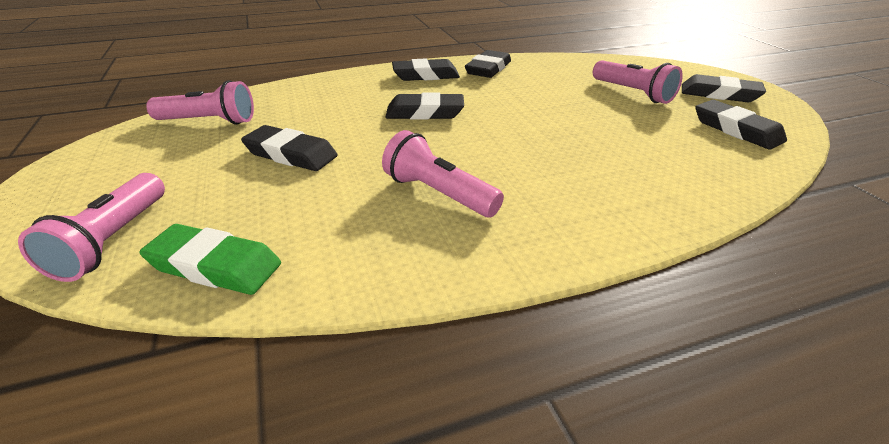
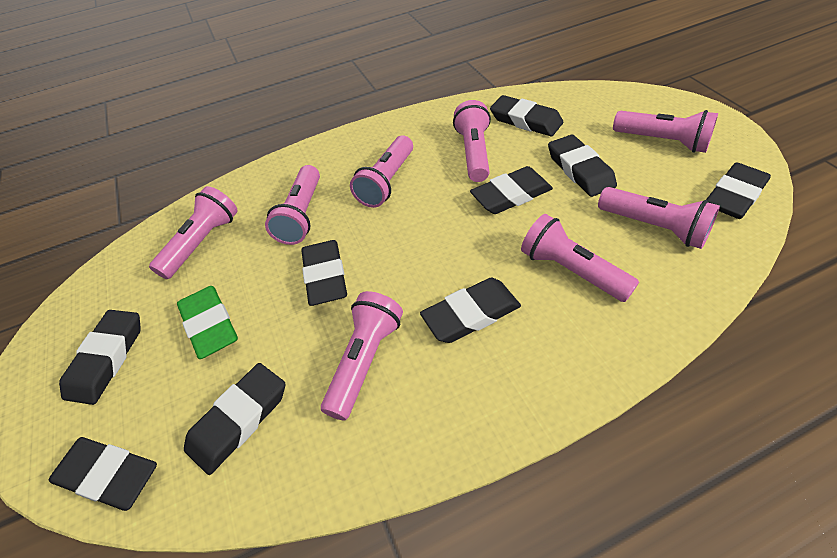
black eraser: [241,125,337,171] [385,92,464,120] [392,59,460,81] [465,50,511,78] [682,74,766,102] [695,100,787,150] = 6 -> [49,437,157,511] [59,310,141,405] [184,363,285,475] [301,240,347,306] [420,278,521,343] [470,166,553,214] [490,95,563,136] [548,134,617,197] [706,162,771,219] = 9
pink flashlight: [18,173,165,282] [146,80,254,125] [382,130,504,217] [593,60,683,104] = 4 -> [149,186,238,279] [265,165,320,245] [321,291,403,421] [350,135,413,208] [453,100,491,182] [521,214,639,302] [598,187,720,249] [613,110,718,153] = 8

